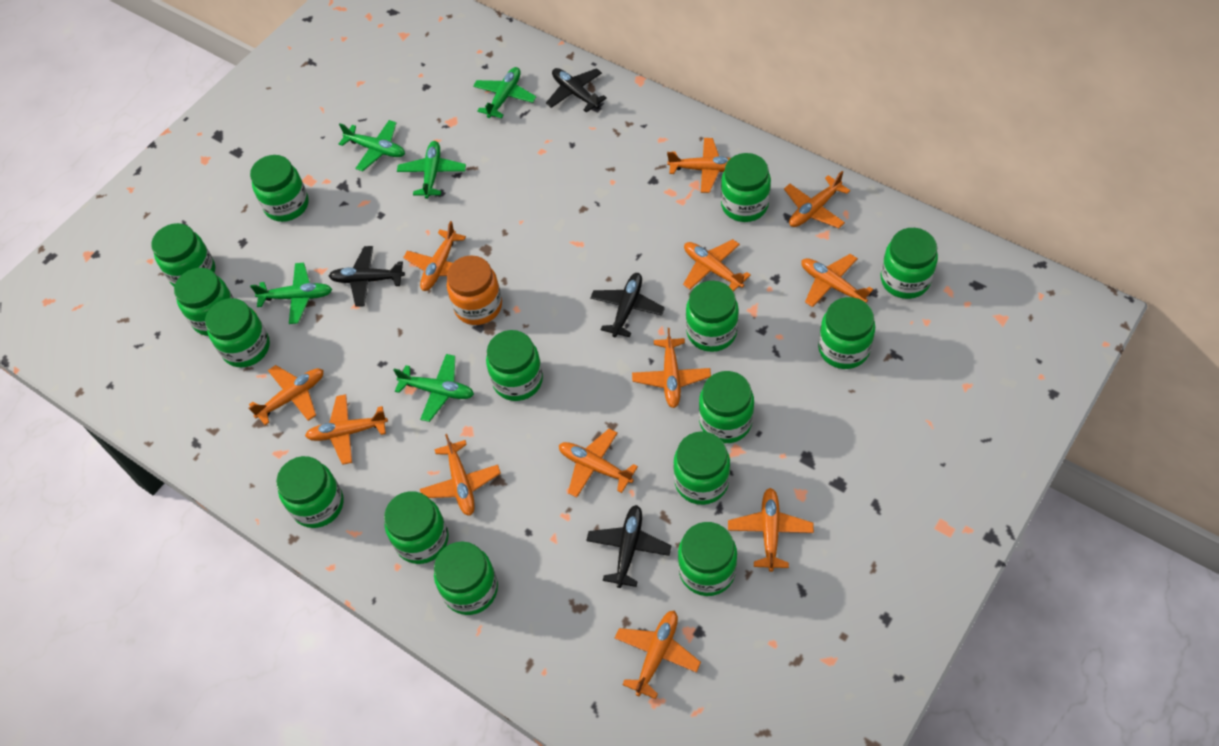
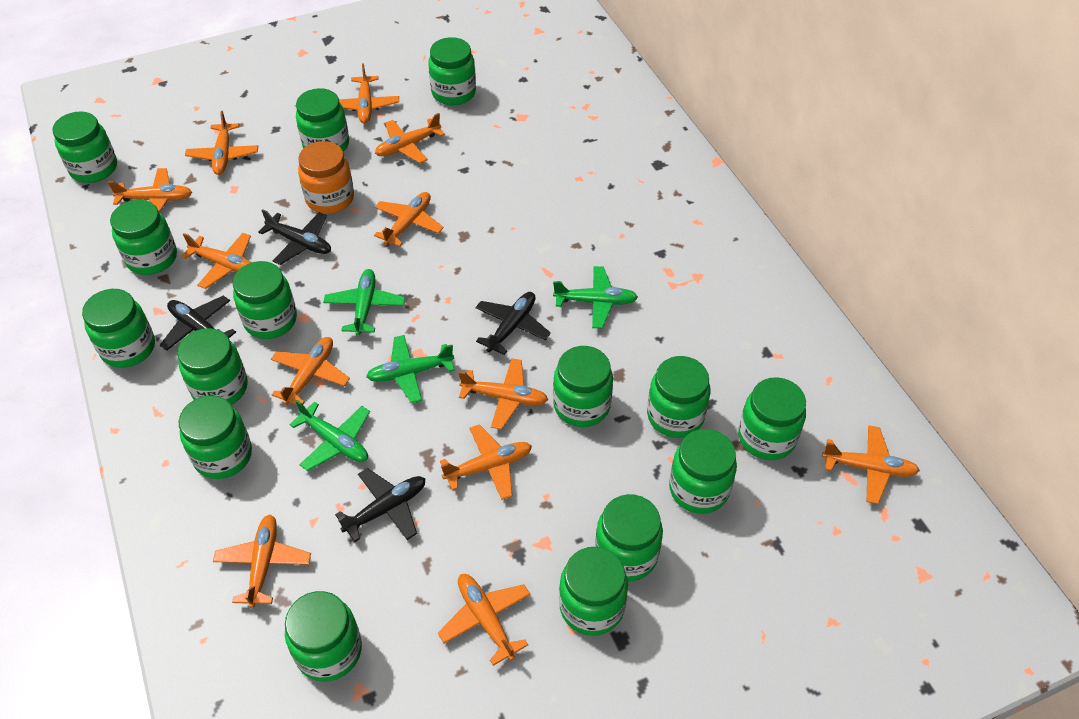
green plane: [250,263,332,324] [339,120,405,171] [393,354,474,422] [397,141,466,199] [473,67,536,118] = 5 -> [289,400,370,471] [323,269,405,336] [366,335,455,403] [553,266,638,329] = 4

